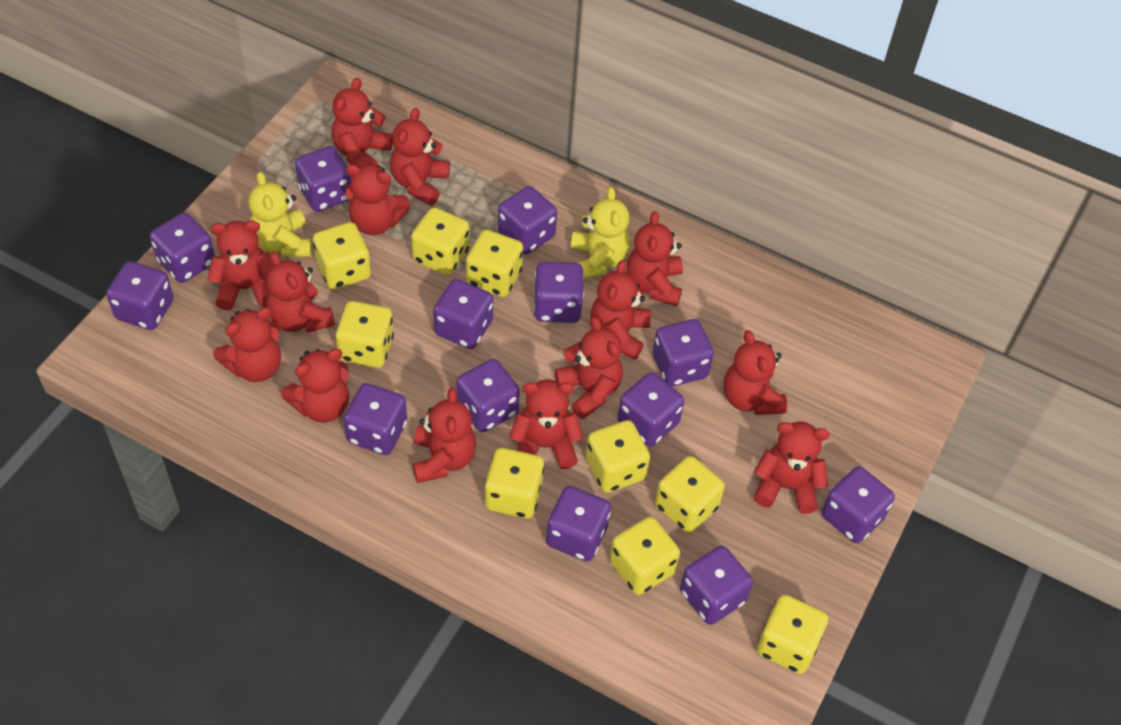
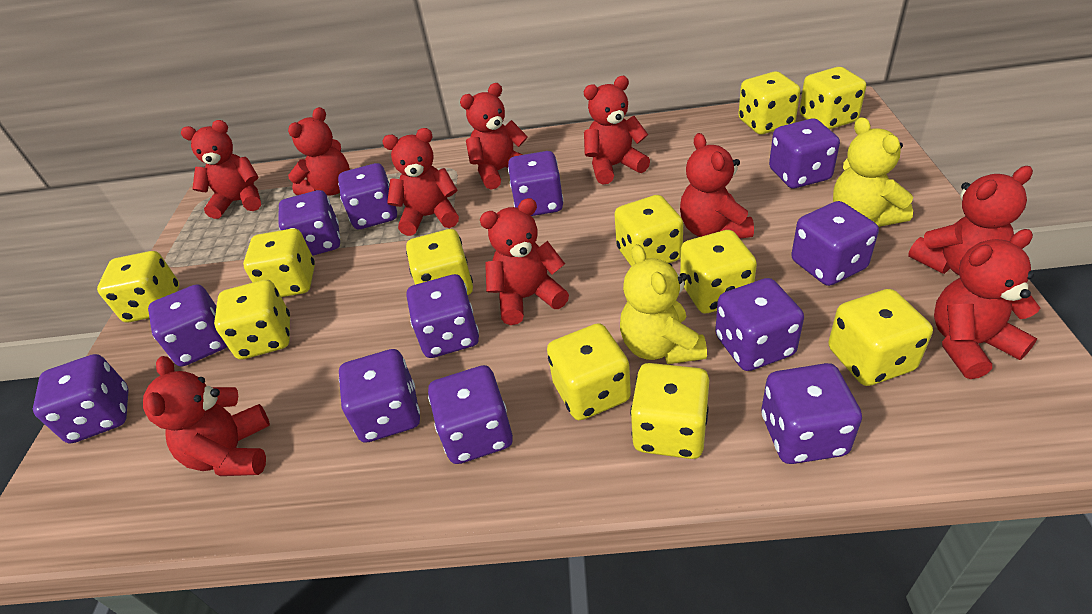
purple dice: [107,261,174,330] [150,213,215,283] [295,146,351,212] [344,383,407,455] [433,279,493,349] [456,359,520,432] [498,186,557,254] [534,262,584,323] [546,486,611,561] [618,372,684,447] [653,319,714,387] [680,546,753,625] [822,466,895,543] = 13 -> [33,354,129,443] [148,284,228,367] [279,190,340,256] [338,163,397,229] [339,349,420,443] [407,274,479,358] [428,365,513,464] [508,151,563,216] [715,278,804,371] [761,363,862,464] [769,118,840,188] [791,201,879,286] = 12
red teddy bear: [207,220,273,310] [214,307,281,382] [266,252,335,333] [281,348,349,423] [331,77,393,168] [345,164,410,235] [390,108,450,206] [413,388,476,483] [509,379,583,469] [555,317,623,419] [590,260,651,360] [627,211,683,306] [724,330,787,415] [754,422,829,514] = 14 -> [143,356,270,476] [181,120,261,219] [288,107,350,195] [382,128,459,236] [460,83,528,190] [480,198,569,325] [584,76,650,184] [680,133,754,239] [908,166,1033,275] [934,229,1040,379] = 10
yellow dice: [313,222,371,290] [336,301,394,368] [411,207,470,276] [466,230,523,297] [484,448,544,519] [586,420,650,493] [610,517,680,595] [655,456,725,533] [757,595,828,674] = 9 -> [97,251,179,322] [214,280,290,360] [243,228,315,297] [406,229,473,295] [547,323,631,420] [614,195,683,266] [630,363,709,459] [680,230,757,313] [738,71,800,134] [799,67,866,129] [828,289,933,386] = 11

